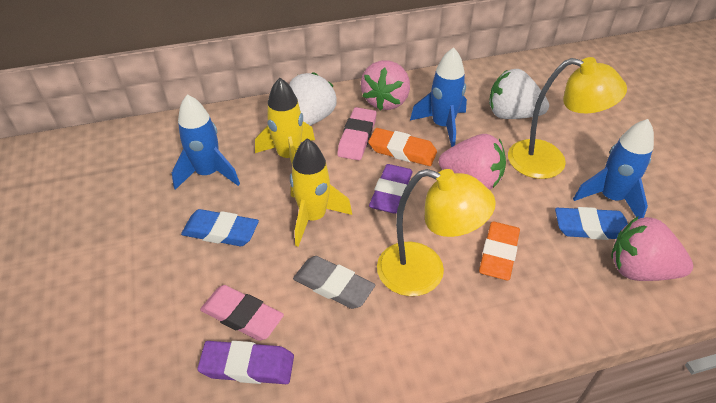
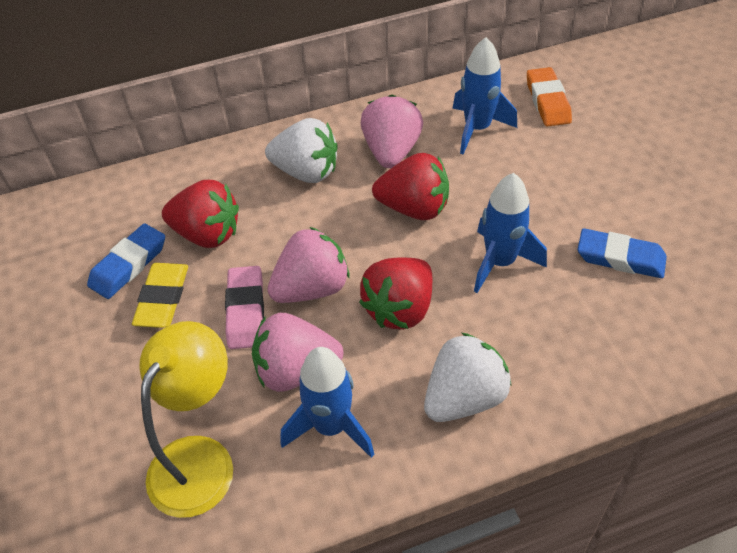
grey eraser: [293,256,375,309] = 1 -> none = 0
orange eraser: [368,128,437,166] [479,222,520,280] = 2 -> [527,67,572,127] = 1
pink eraser: [200,285,284,341] [337,107,377,160] = 2 -> [225,266,264,349] = 1
purple eraser: [197,341,294,384] [369,164,413,214] = 2 -> none = 0
red strawberry: none = 0 -> [162,180,239,248] [359,257,432,330] [372,153,449,220] = 3
yellow eraser: none = 0 -> [132,263,188,328] = 1
yellow lamp: [377,169,496,296] [508,57,627,179] = 2 -> [139,321,233,518] = 1
yellow rocket: [255,78,315,163] [290,139,352,247] = 2 -> none = 0

